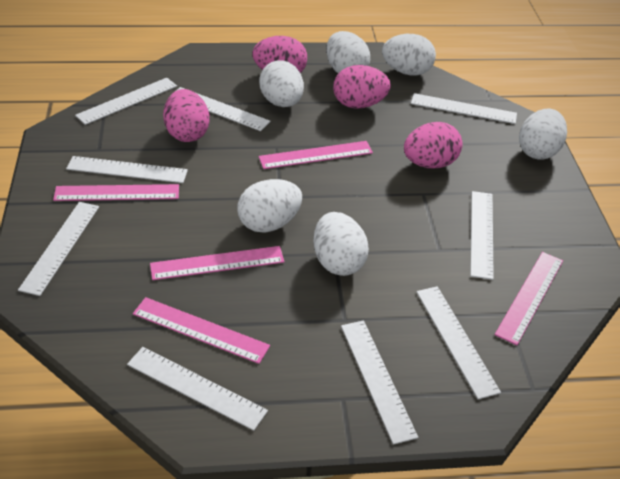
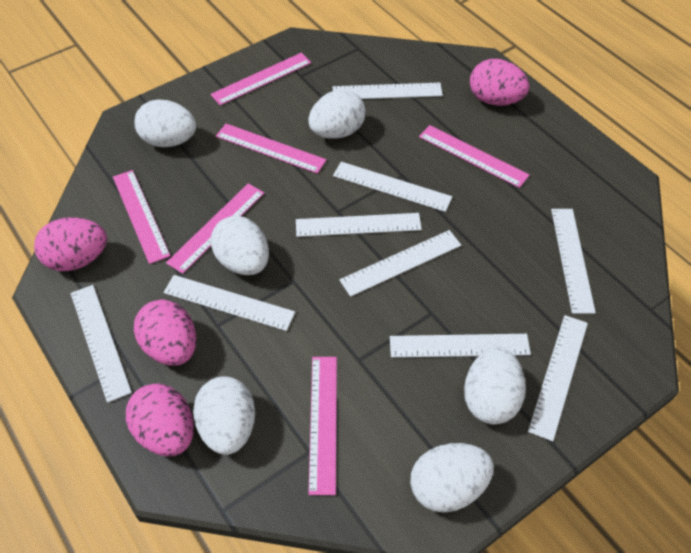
pink ruler: [53,184,179,201] [133,297,270,364] [150,246,284,280] [259,141,373,169] [495,252,563,345] = 5 -> [113,170,171,264] [166,184,264,274] [210,53,311,105] [216,124,326,174] [308,357,337,495] [419,125,529,188] = 6

